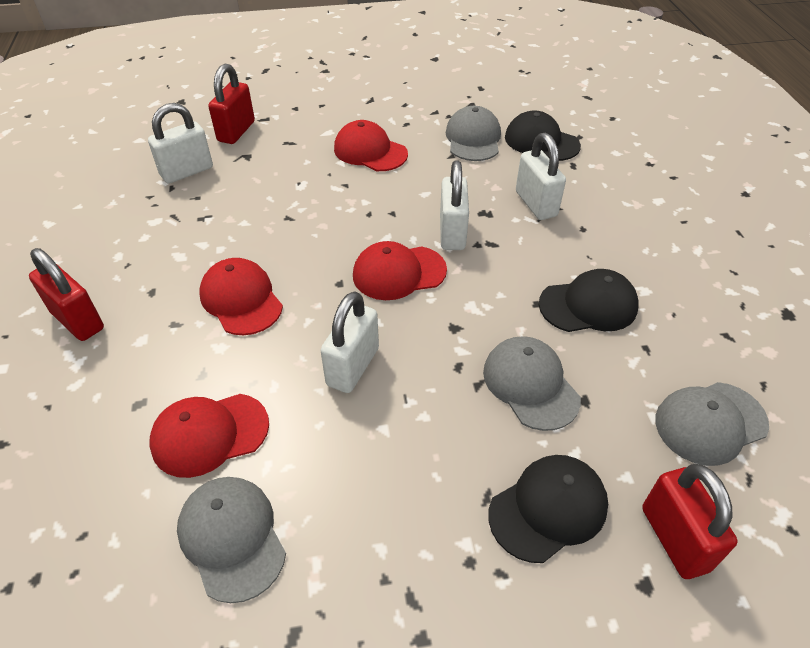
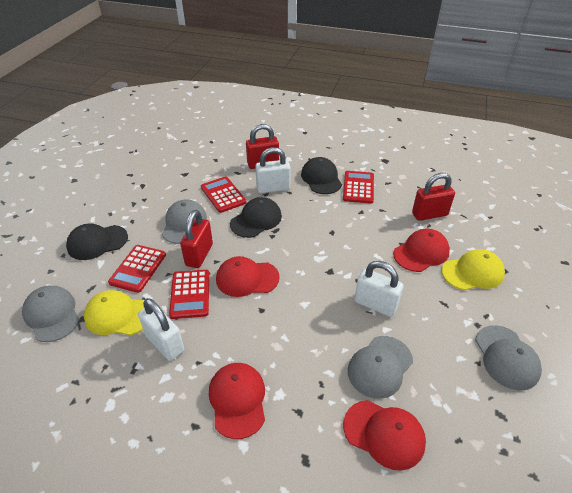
red calculator: none = 0 -> [108,245,166,293] [169,270,209,319] [201,176,247,213] [343,171,374,204] = 4
white padlock: [148,103,213,184] [320,291,379,393] [440,160,469,250] [516,133,566,220] = 4 -> [138,298,184,361] [255,147,291,193] [354,261,403,317] = 3
yellow cap: none = 0 -> [84,290,144,335] [442,249,505,290] = 2

